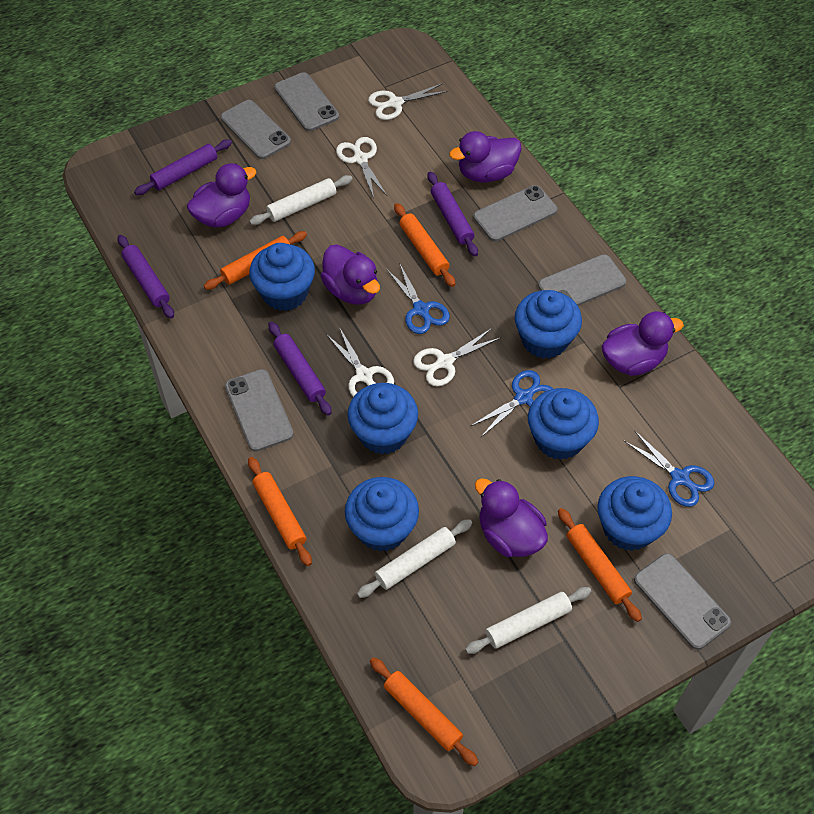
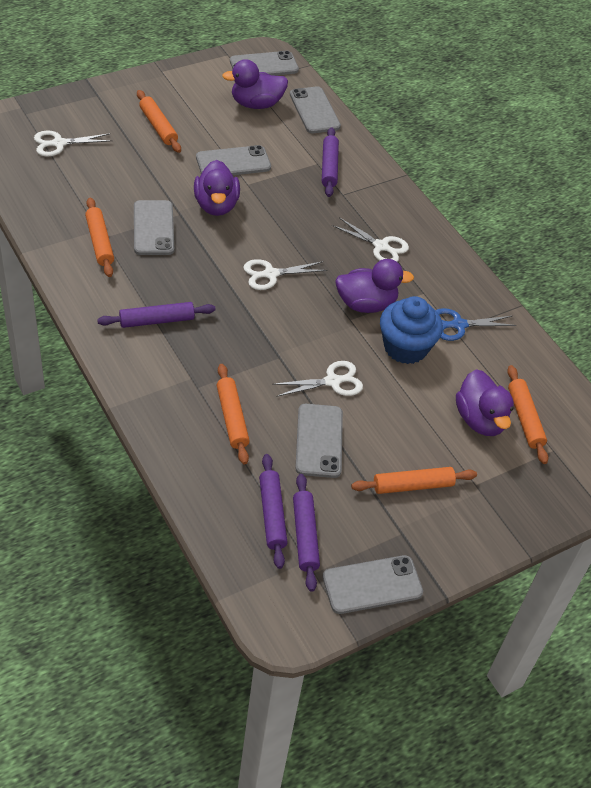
blue cupcake: [249,243,315,311] [345,477,419,552] [347,383,418,454] [515,290,582,359] [528,388,599,460] [597,476,672,551] = 6 -> [380,296,443,364] = 1
blue scissors: [386,263,450,334] [471,370,553,437] [624,430,715,507] = 3 -> [435,308,517,341] = 1
purple duck: [187,163,257,228] [320,245,380,305] [449,131,522,182] [475,478,548,557] [602,311,684,376] = 5 -> [194,160,240,216] [222,59,288,109] [335,259,414,313] [456,369,514,436] = 4
white rolling pin: [249,175,353,225] [357,519,472,598] [465,587,591,654] = 3 -> none = 0

